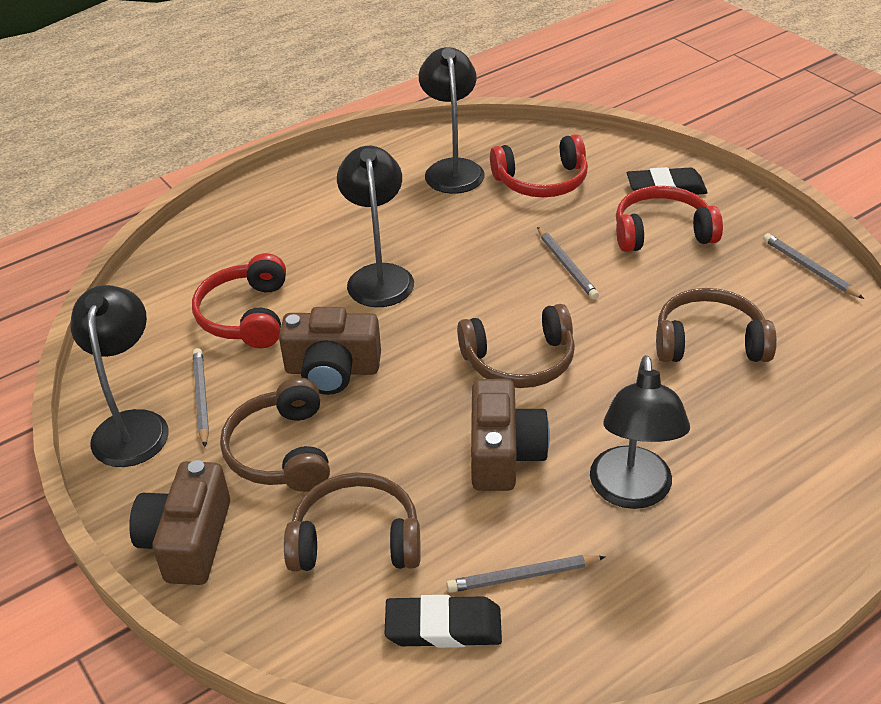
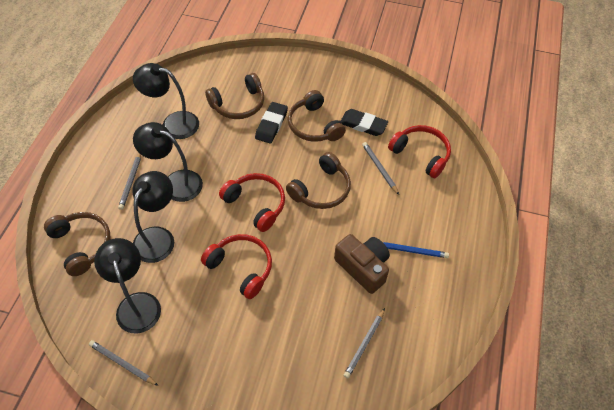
blue pencil: none = 0 -> [383,242,449,258] = 1
brown camera: [129,460,230,585] [279,307,381,395] [471,379,550,491] = 3 -> [334,234,390,294] = 1

